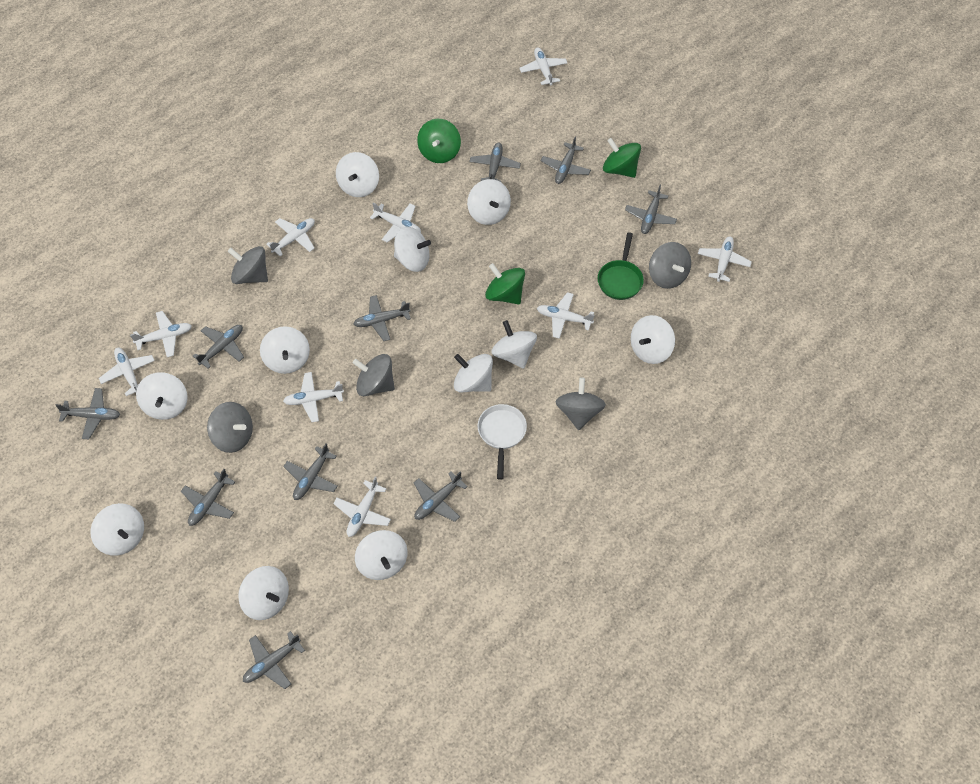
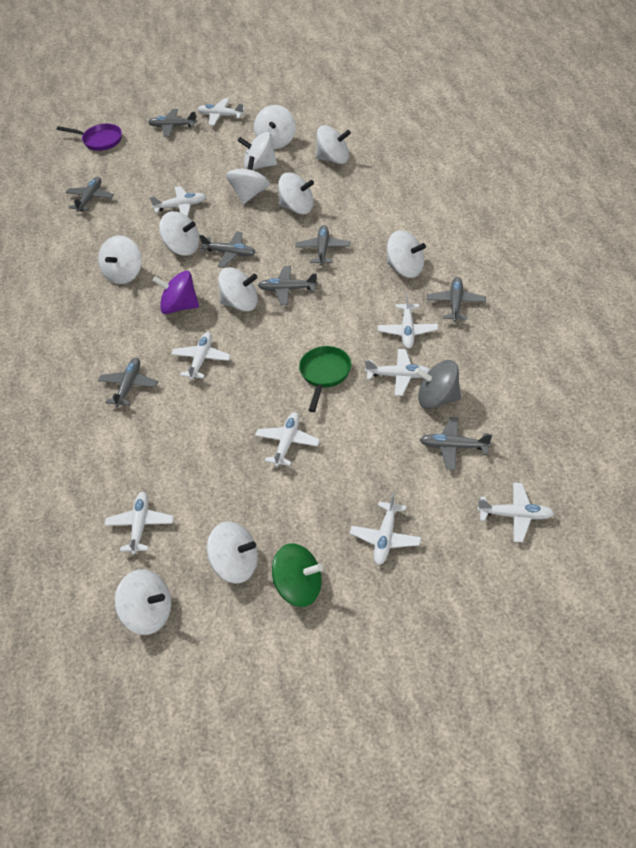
green spinning top: [417,119,461,163] [485,263,525,304] [603,138,641,178] = 3 -> [272,543,323,607] = 1
grey plane: [55,388,120,439] [181,469,235,526] [193,325,244,369] [243,631,305,689] [283,443,338,500] [353,295,411,341] [414,471,468,522] [469,142,521,182] [541,136,591,184] [625,184,677,234] = 10 -> [65,177,114,212] [98,358,158,407] [148,109,197,137] [199,231,256,268] [258,266,318,305] [295,225,350,265] [420,417,492,470] [427,277,486,322] = 8
grey spinning top: [207,402,253,453] [228,246,268,284] [353,354,395,396] [555,377,606,430] [649,242,691,289] = 5 -> [415,360,461,409] = 1
purple pan: none = 0 -> [56,124,122,151] = 1
purple spinning top: none = 0 -> [153,271,199,314] = 1
white pan: [478,404,527,479] = 1 -> none = 0

